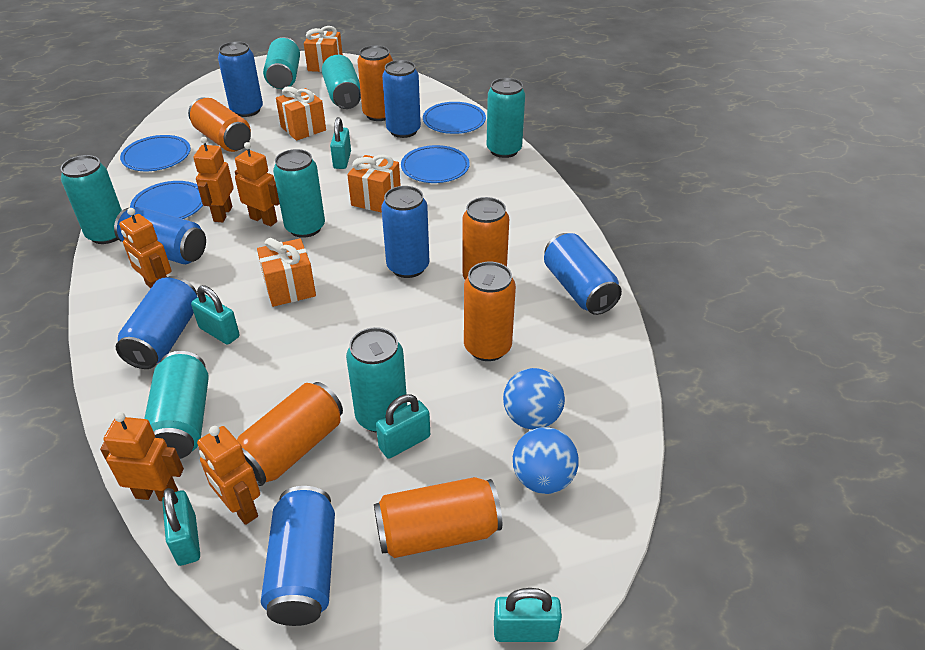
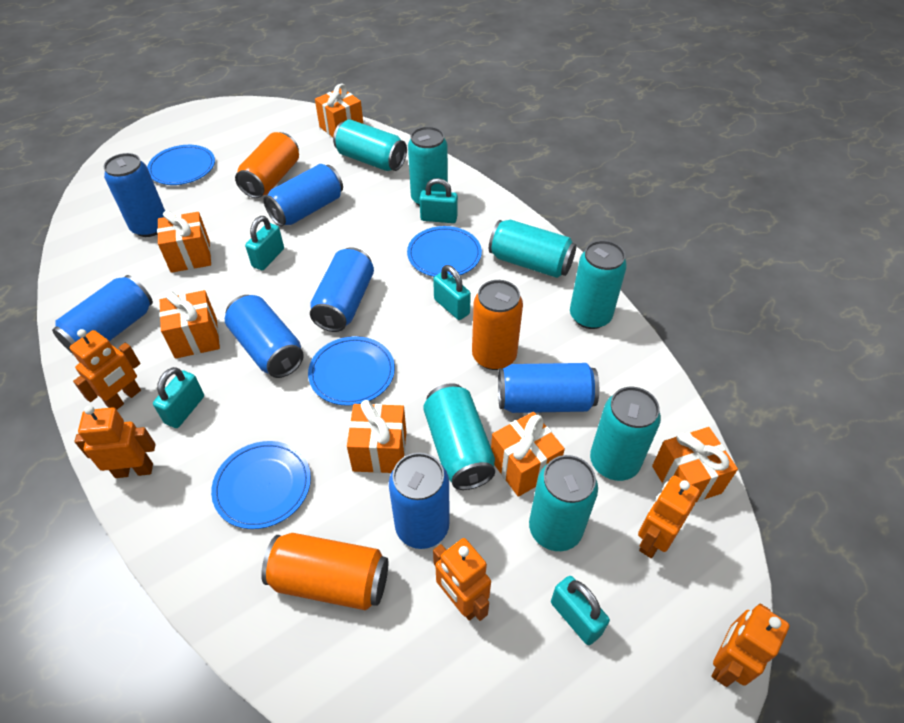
blue ball: [503,368,565,429] [513,427,579,494] = 2 -> none = 0
orange can: [188,97,251,152] [237,382,343,486] [357,45,393,121] [374,477,502,558] [463,197,509,280] [464,262,516,361] = 6 -> [235,132,299,198] [261,533,388,611] [472,280,523,370] = 3
orange gift: [257,238,316,307] [276,86,326,141] [304,26,343,72] [347,154,401,213] = 4 -> [157,210,211,273] [159,290,220,359] [315,84,363,137] [347,400,406,473] [491,412,565,497] [652,427,738,502] = 6

